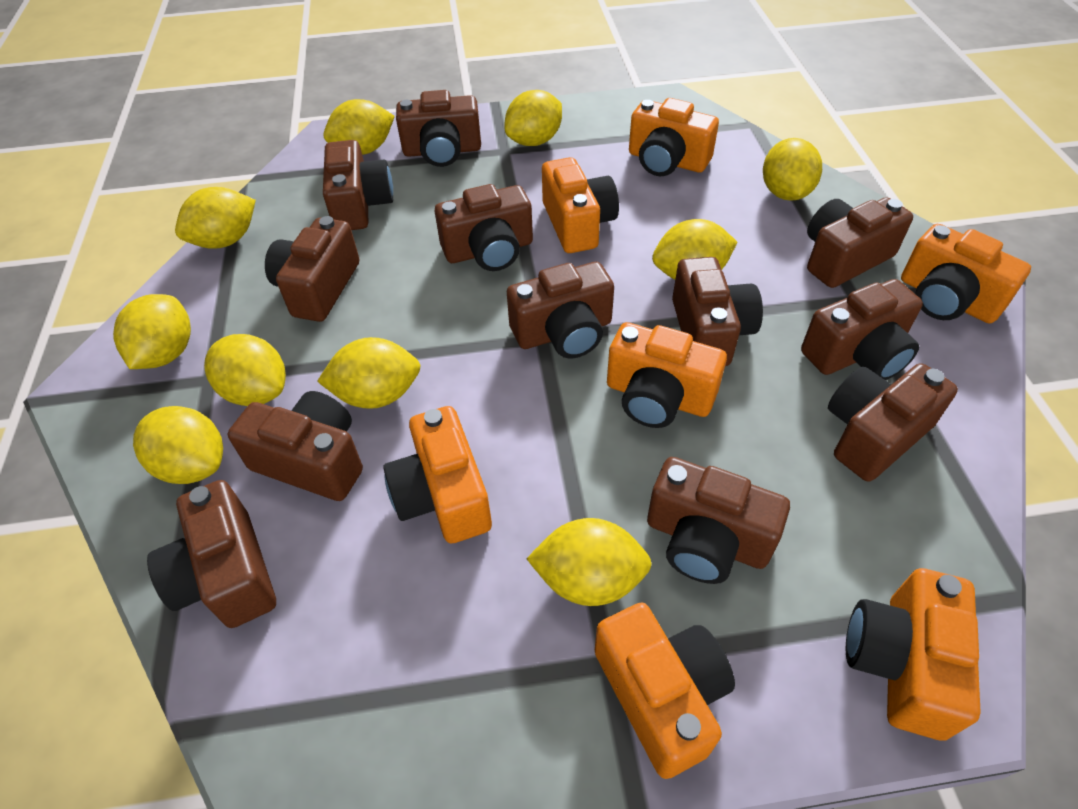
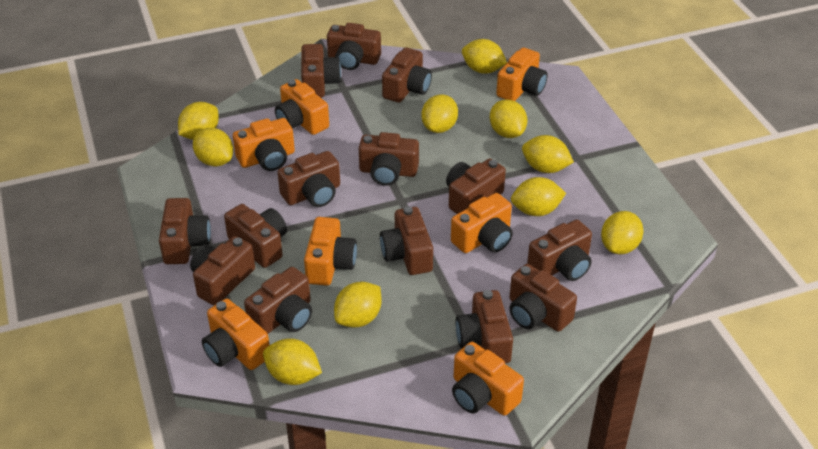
brown camera: [147,480,276,628] [228,391,363,501] [265,216,359,322] [323,140,393,230] [396,90,481,167] [435,184,533,271] [507,262,614,358] [647,457,790,584] [672,257,763,366] [801,279,923,380] [807,197,913,288] [828,363,958,482] = 12 -> [159,198,211,264] [190,236,255,305] [224,204,287,268] [244,267,312,334] [278,151,340,207] [301,44,341,98] [327,23,381,70] [359,132,419,186] [380,206,433,275] [382,48,432,103] [446,159,506,214] [456,290,513,364] [509,264,577,332] [527,220,592,281] = 14

